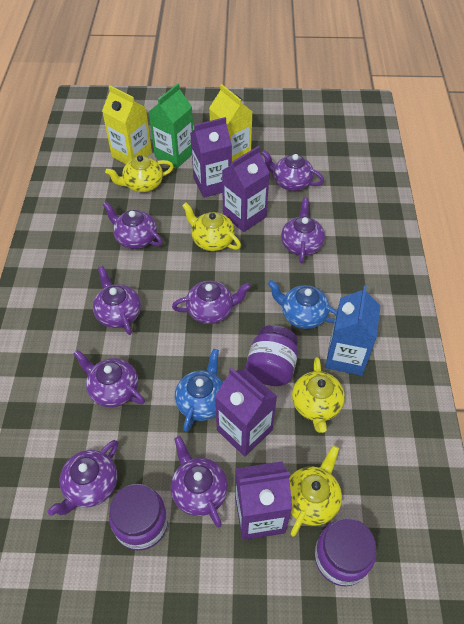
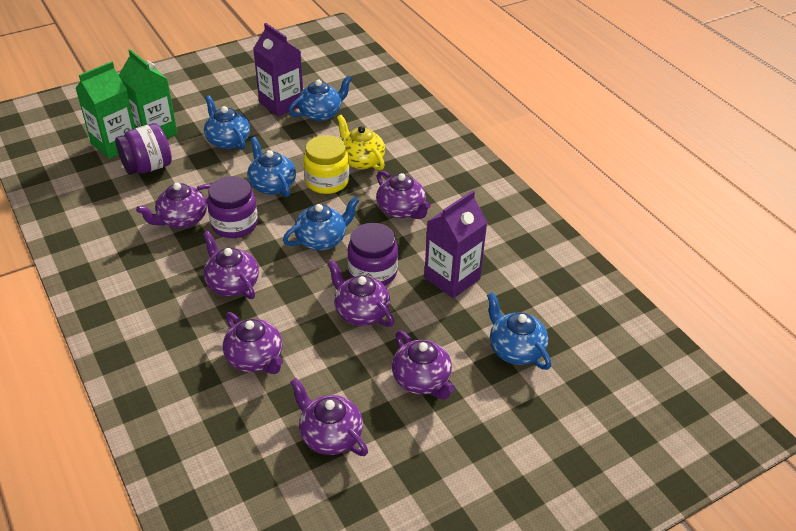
blue carton: [325,286,381,376] = 1 -> none = 0
blue teapot: [175,349,223,432] [268,280,337,329] = 2 -> [204,95,250,150] [247,137,296,197] [283,196,360,250] [289,75,352,121] [487,292,551,370] = 5
green carton: [149,83,193,168] = 1 -> [75,61,135,159] [119,49,178,138] = 2
purple carton: [190,117,232,198] [215,368,277,457] [222,146,270,232] [235,462,292,540] = 4 -> [253,23,303,117] [424,190,488,298] = 2
purple teapot: [48,440,118,516] [73,350,145,408] [93,266,141,335] [103,202,163,249] [171,436,228,527] [172,281,251,324] [261,150,324,191] [281,198,325,263] = 8 -> [136,183,211,228] [203,231,259,299] [223,312,283,374] [290,378,368,456] [328,260,394,327] [376,171,431,219] [392,330,455,400] = 7
yellow carton: [102,85,152,164] [209,84,252,161] = 2 -> none = 0
yellow jar: none = 0 -> [303,135,349,194] = 1
yellow teapot: [105,155,174,192] [182,203,241,251] [289,445,342,536] [292,357,345,433] = 4 -> [337,115,385,171] = 1

